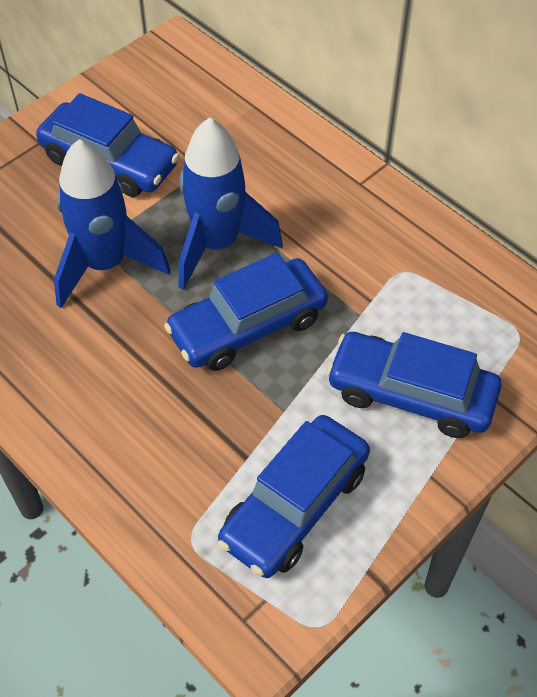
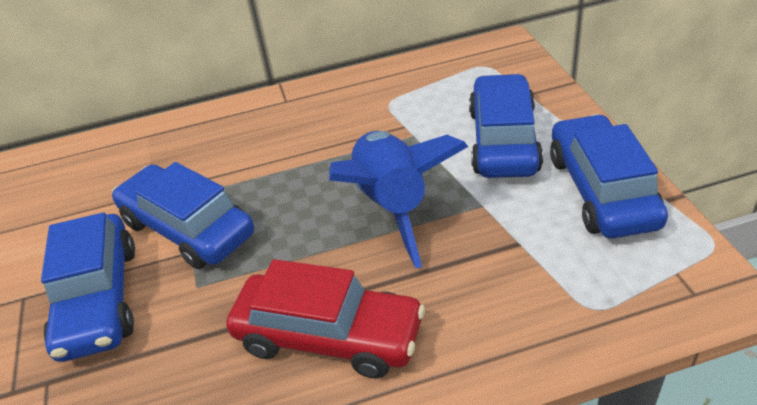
blue rocket: [54,139,171,308] [179,118,283,290] = 2 -> [329,131,468,268] = 1
red car: none = 0 -> [226,259,425,379] = 1

